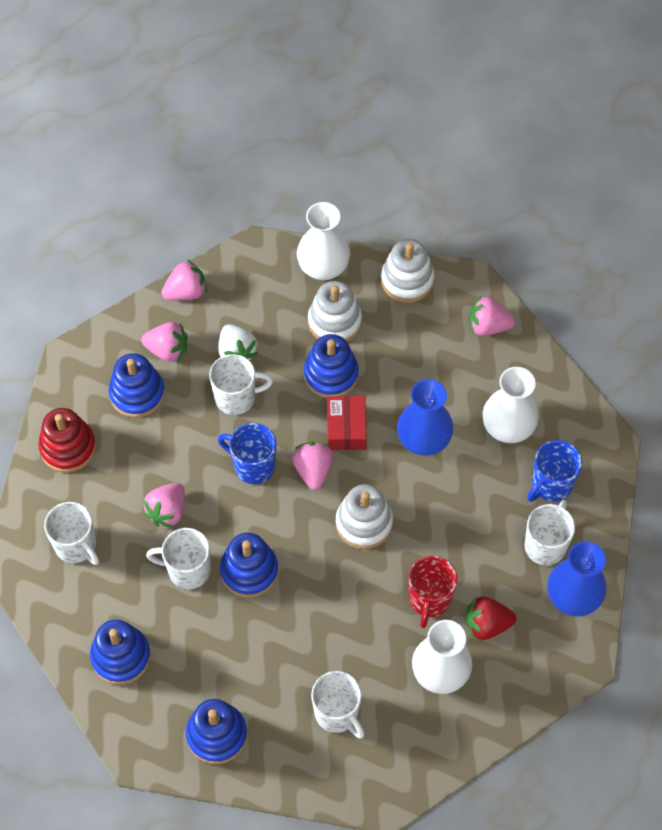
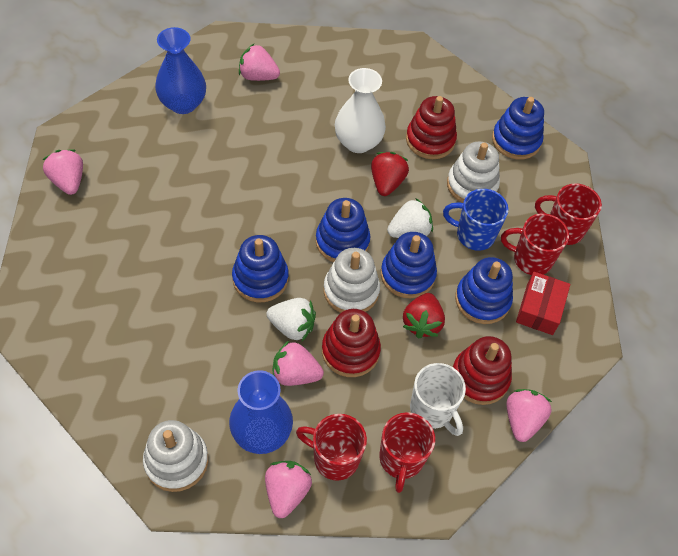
blue mug: [218,423,276,484] [527,440,582,502] = 2 -> [443,189,508,251] = 1
red mug: [409,556,457,628] = 1 -> [296,414,367,481] [379,412,435,493] [501,213,569,275] [535,183,602,245] = 4
red stacking toy: [38,408,96,473] = 1 -> [322,309,381,377] [406,96,457,159] [453,336,512,405] = 3
red strawberry: [466,596,516,640] = 1 -> [371,152,409,196] [403,293,445,338] = 2
white mug: [44,502,99,565] [146,528,211,589] [209,354,273,415] [311,671,365,739] [524,500,575,566] = 5 -> [410,363,466,436] = 1
white strawberry: [219,324,258,360] = 1 -> [266,298,316,341] [387,198,433,238] = 2
white vase: [297,202,350,280] [412,620,472,694] [483,367,539,443] = 3 -> [335,68,386,153] = 1

